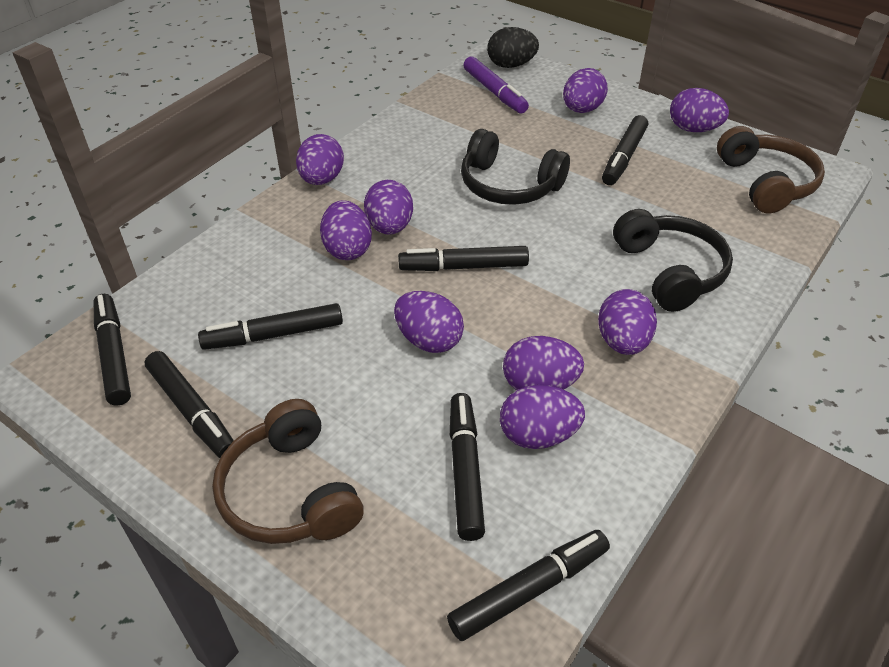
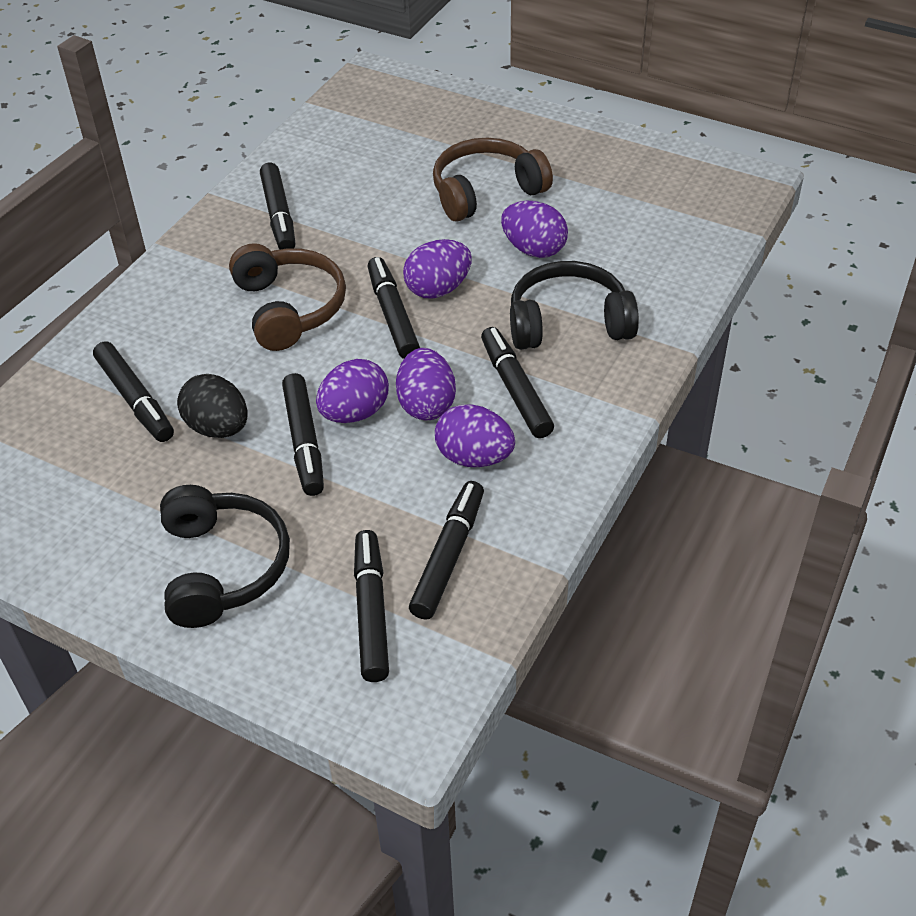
purple egg: [296,134,344,185] [320,200,372,260] [364,180,413,235] [394,291,464,353] [500,385,585,449] [503,336,584,390] [563,68,608,113] [598,289,657,355] [670,88,729,132] = 9 -> [316,359,389,423] [396,348,456,420] [403,239,472,299] [435,404,515,467] [501,201,568,258] = 5
purple marker: [464,57,529,113] = 1 -> none = 0

